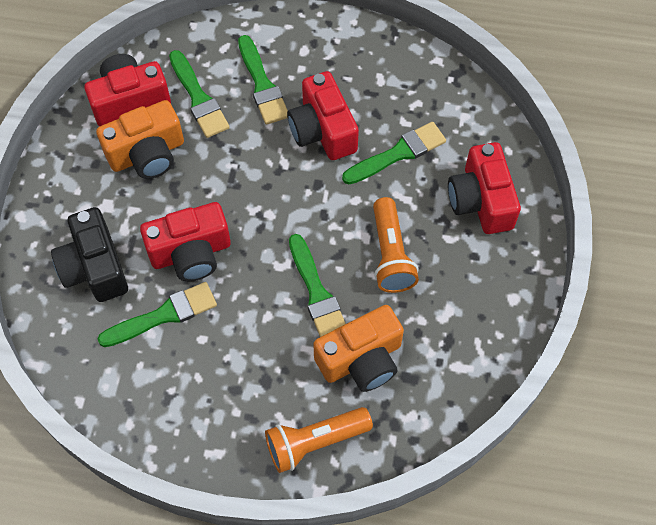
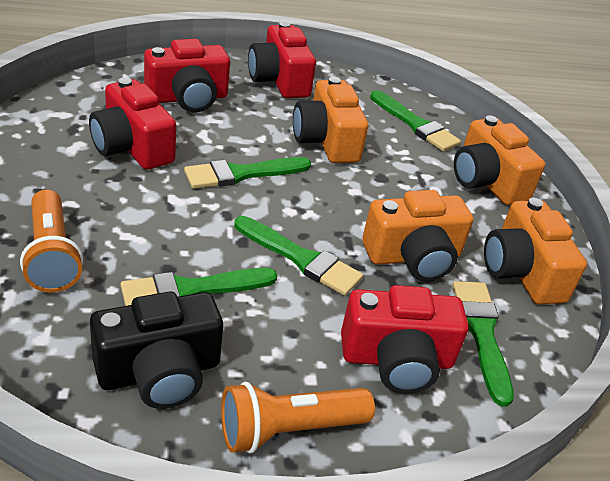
orange camera: [96,100,184,179] [313,305,404,392] = 2 -> [293,77,368,163] [362,190,473,281] [454,115,545,205] [484,198,587,305] = 4

